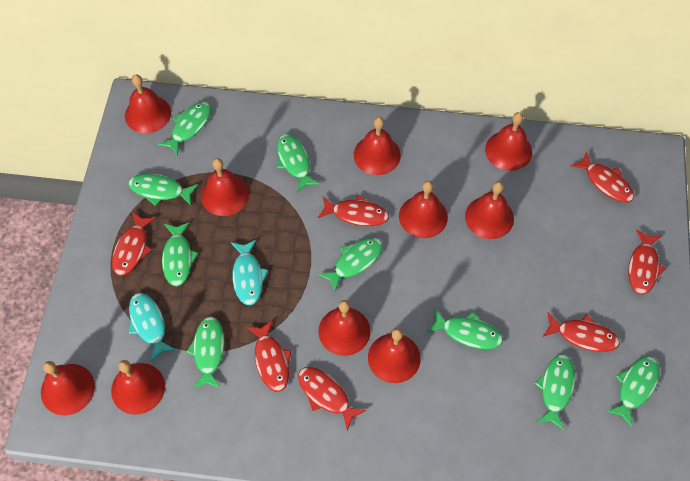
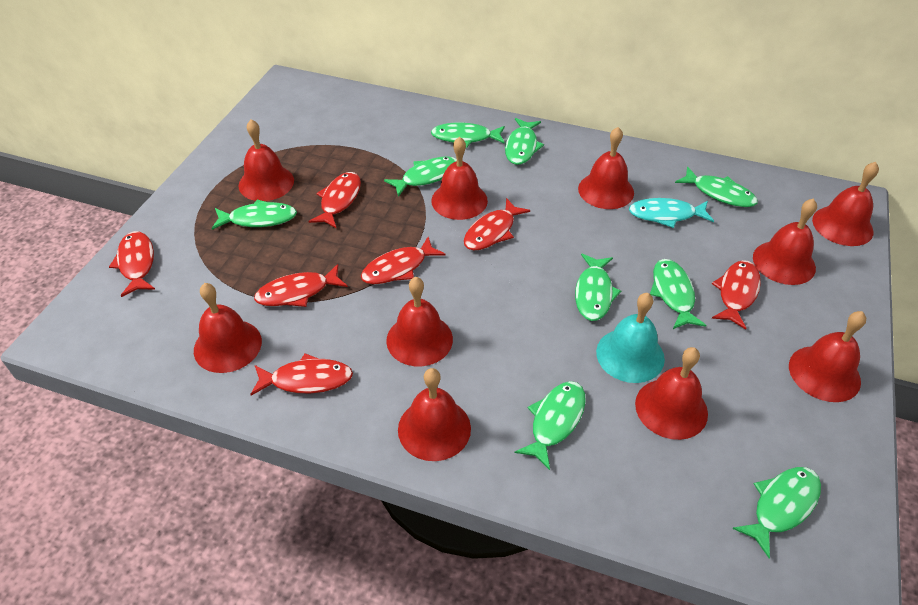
turquoise bell: none = 0 -> [596,293,665,383] = 1
turquoise fish: [129,293,176,361] [231,239,268,305] = 2 -> [629,198,714,228] = 1

